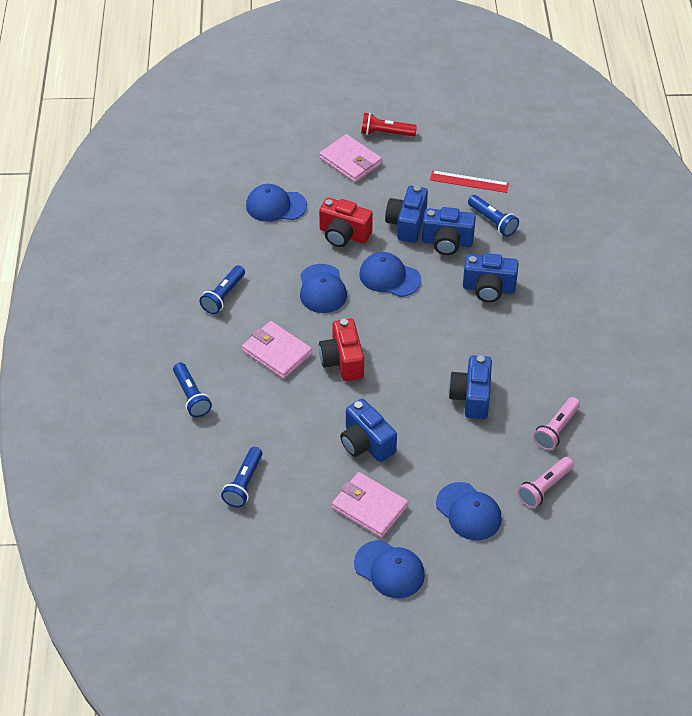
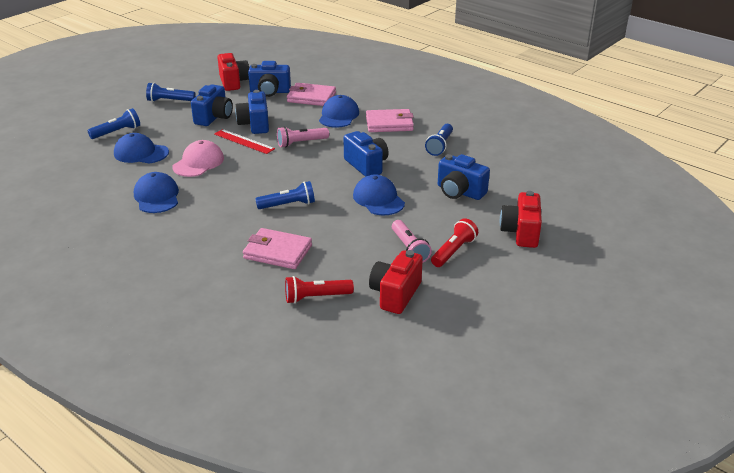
blue cap: [246,184,307,222] [300,264,347,313] [354,540,425,598] [359,252,421,297] [436,482,502,541] = 5 -> [114,133,169,164] [134,172,179,213] [319,95,359,128] [353,174,405,216] = 4
pink cap: none = 0 -> [172,140,224,177] = 1
red camera: [319,198,373,247] [319,319,364,381] = 2 -> [217,53,249,91] [369,250,423,314] [500,191,542,248] = 3
red flashlight: [361,113,417,136] = 1 -> [285,276,354,304] [431,218,478,267] = 2

